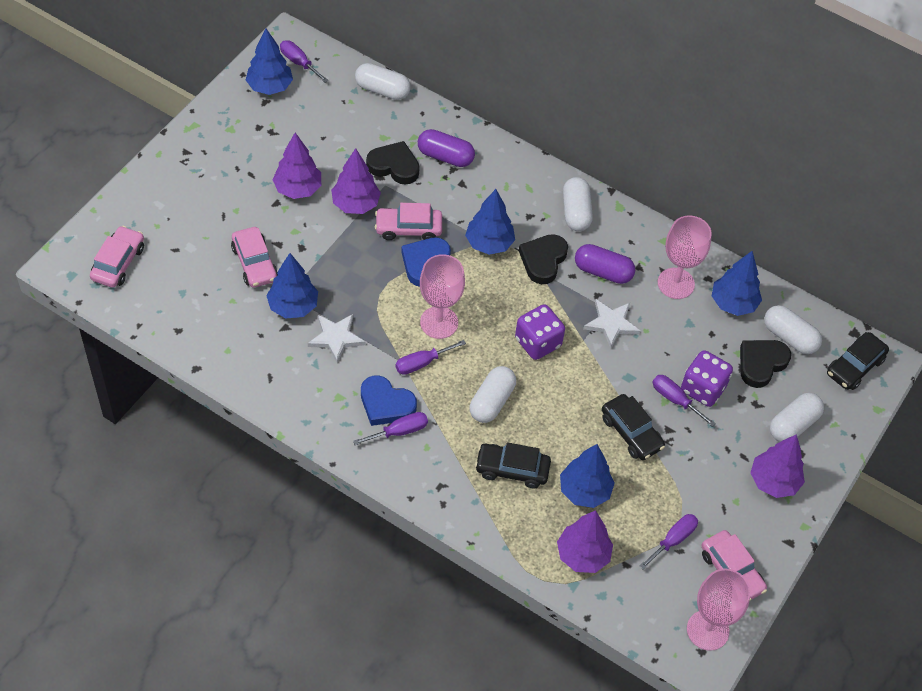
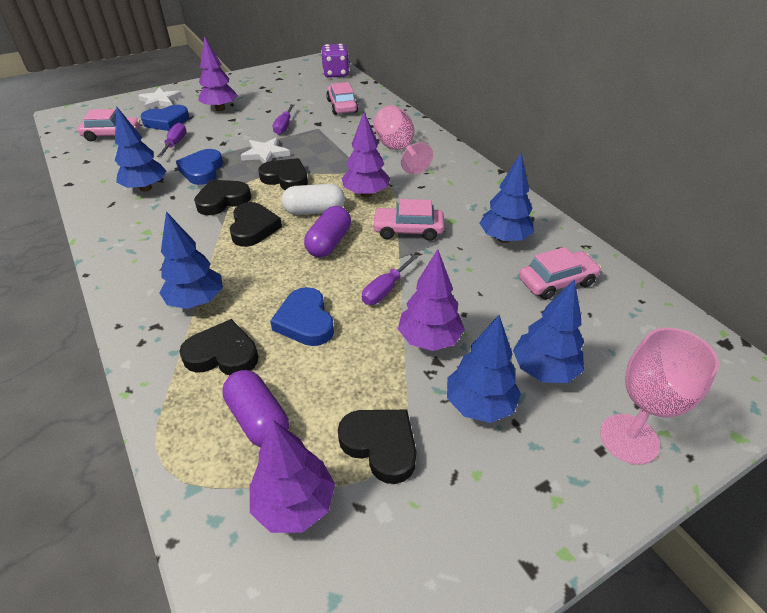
black car: [475,442,551,488] [602,394,665,460] [827,332,889,390] = 3 -> none = 0
black heart: [366,141,420,185] [519,234,568,284] [740,340,791,388] = 3 -> [179,319,258,375] [194,180,251,215] [230,202,282,247] [258,158,308,190] [338,410,416,484] = 5
blue heart: [361,375,417,426] [401,237,451,287] = 2 -> [141,105,189,131] [176,149,223,185] [270,287,334,346] = 3
pink goblet: [420,254,465,339] [658,215,712,299] [687,569,751,651] = 3 -> [374,105,433,174] [600,328,719,465] = 2
purple dice: [515,304,565,360] [681,350,733,407] = 2 -> [321,44,349,78] = 1
purple screwdriver: [280,40,329,83] [353,412,428,445] [395,340,466,375] [639,514,698,570] [652,375,716,427] = 5 -> [157,123,186,157] [273,104,294,135] [362,254,419,305] = 3
white capsule: [355,63,411,100] [470,366,516,423] [563,177,593,231] [764,305,822,354] [770,393,824,442] = 5 -> [281,184,345,215] = 1

